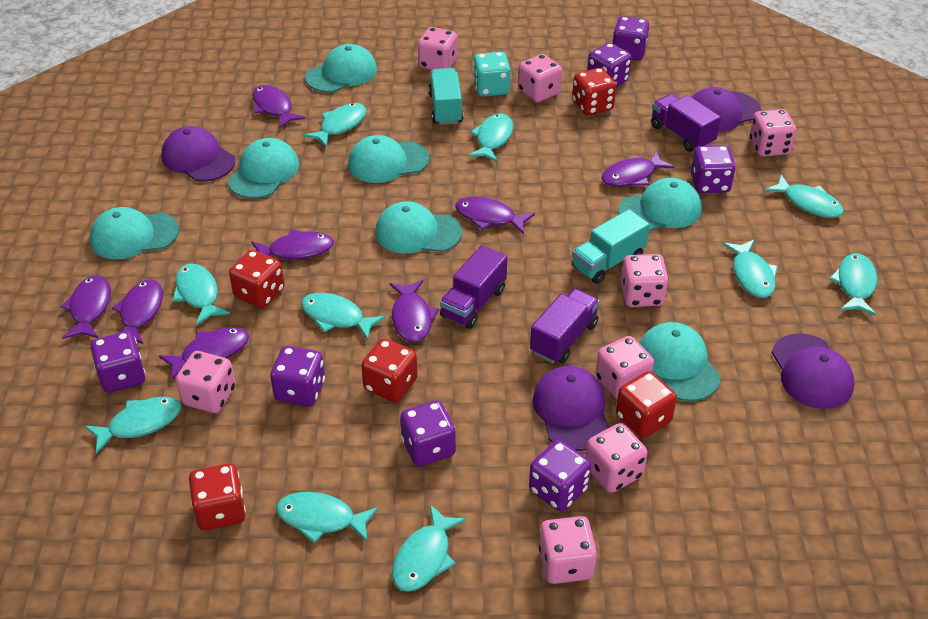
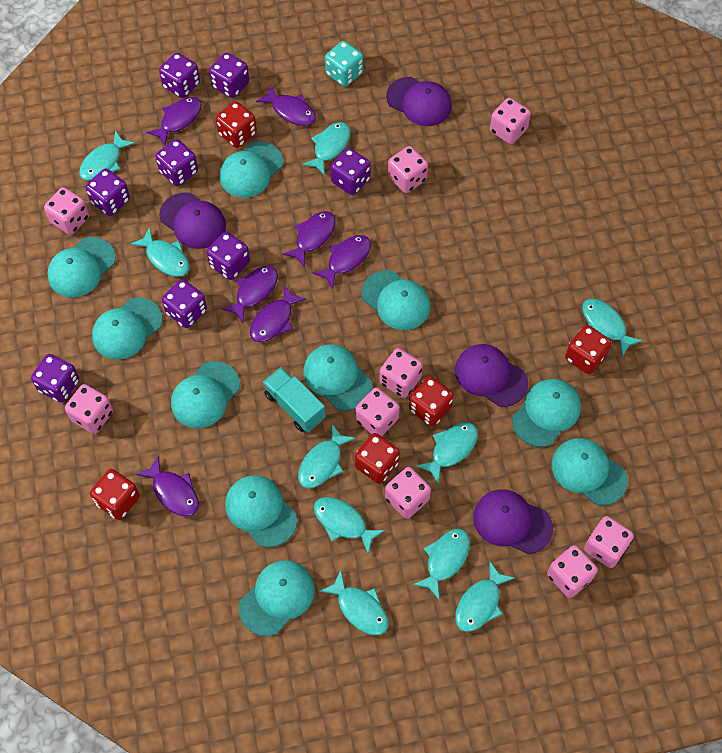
pink dice: [176,351,236,413] [418,27,457,70] [518,54,562,102] [539,516,597,584] [586,423,647,493] [596,336,654,399] [621,254,669,307] [750,109,796,157] = 8 -> [44,187,89,235] [65,384,113,434] [355,387,400,436] [379,348,423,398] [385,467,431,519] [388,146,428,193] [490,98,531,144] [547,545,598,598] [584,516,634,568] = 9
purple dice: [91,331,146,393] [270,346,325,406] [400,400,456,466] [529,440,591,512] [587,43,632,87] [612,16,649,61] [691,145,736,193] = 7 -> [31,354,79,403] [85,169,130,216] [155,139,198,186] [159,52,200,98] [162,279,207,328] [206,232,250,280] [209,52,249,98] [331,148,371,195] = 8
purple fish: [60,275,111,339] [112,279,163,344] [159,327,249,380] [251,230,334,260] [252,85,305,129] [389,280,439,342] [455,196,535,235] [602,151,675,187] = 8 -> [136,456,199,517] [146,97,202,145] [221,266,278,323] [250,285,306,342] [256,85,316,126] [282,211,336,267] [313,235,371,289] = 7
purple truck: [440,245,507,329] [530,288,600,363] [651,94,721,152] = 3 -> none = 0
turquoise cap: [90,207,179,260] [228,138,299,199] [305,44,377,93] [348,135,429,183] [375,201,462,254] [618,178,702,231] [639,322,721,401] = 7 -> [47,237,116,297] [92,297,162,360] [171,361,240,428] [220,142,283,198] [225,475,297,547] [239,560,315,636] [303,344,372,411] [362,270,431,330] [512,379,581,447] [551,438,628,506] = 10
turquoise truck: [428,68,463,125] [572,209,650,284] = 2 -> [263,367,326,432] = 1

